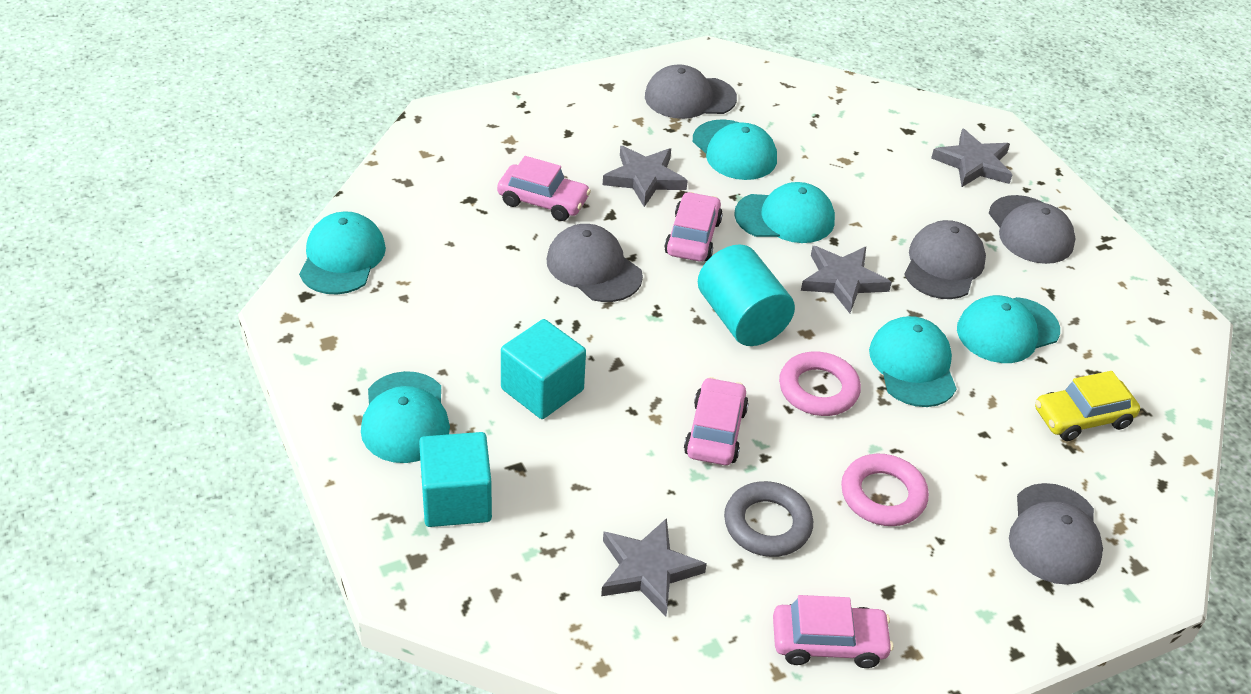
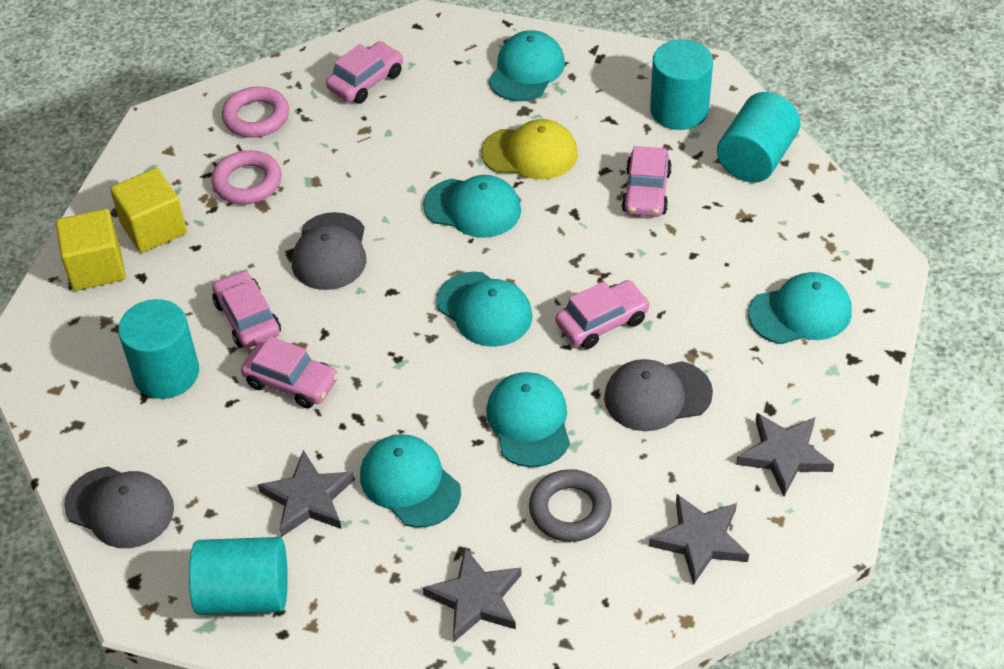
grey cap: [547,224,643,302] [645,64,737,119] [904,220,986,299] [989,195,1075,264] [1009,483,1103,585] = 5 -> [64,467,174,548] [292,212,366,290] [604,359,713,431] = 3
pink car: [497,156,591,221] [664,192,723,262] [684,377,749,465] [773,595,893,668] = 4 -> [212,270,281,348] [241,336,338,409] [326,42,403,104] [555,280,650,349] [622,146,672,217] = 5
turquoise cube: [419,432,492,527] [501,319,586,419] = 2 -> none = 0
turquoise cylinder: [698,244,795,346] = 1 -> [118,299,199,399] [189,537,288,615] [650,39,713,130] [717,92,801,183] = 4
yellow cap: none = 0 -> [481,119,578,180] = 1
yellow car: [1035,371,1140,441] = 1 -> none = 0
yellow cube: none = 0 -> [56,209,126,291] [110,168,187,253] = 2

